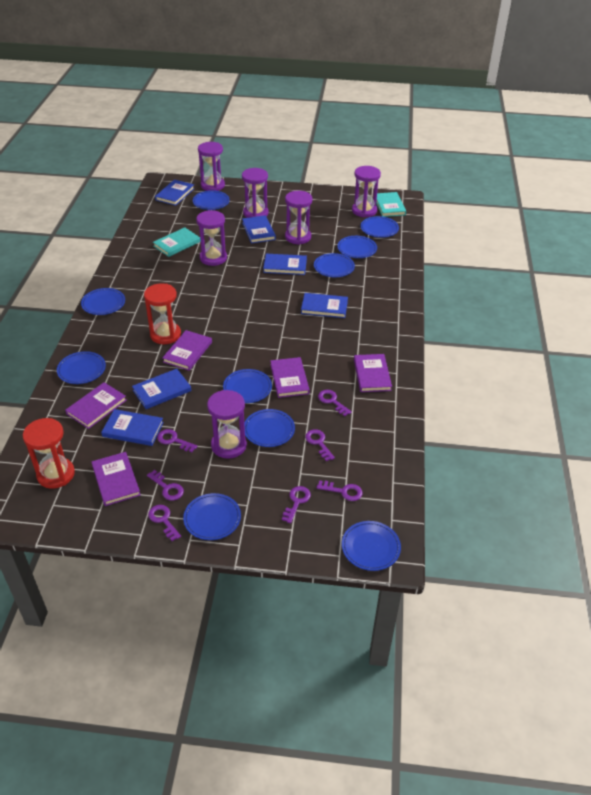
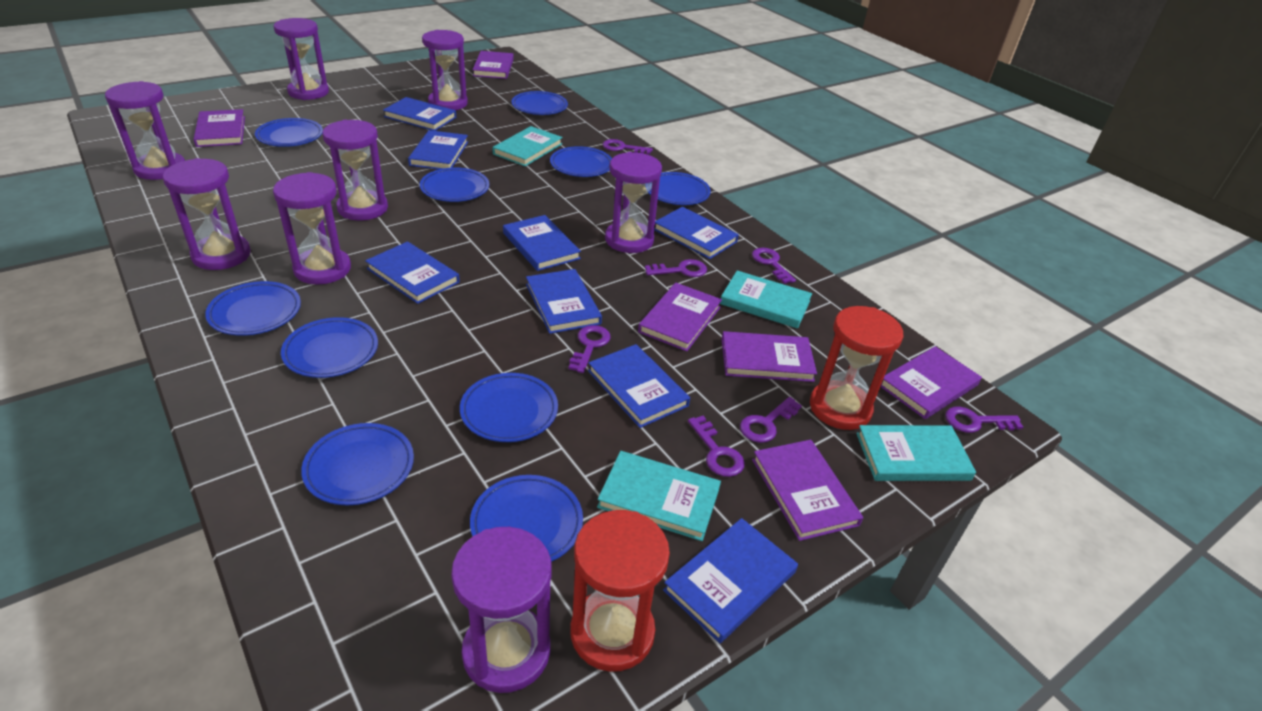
blue book: [101,409,164,446] [132,369,191,409] [155,180,195,206] [242,215,276,243] [263,254,307,275] [301,293,348,318] = 6 -> [365,241,460,304] [383,97,456,131] [408,130,468,169] [503,215,581,271] [526,269,602,334] [588,344,690,428] [654,207,739,259] [663,518,798,643] = 8
purple book: [65,382,127,429] [91,452,140,506] [162,330,212,371] [270,357,310,398] [354,354,392,392] = 5 -> [193,109,245,147] [473,51,514,79] [638,283,722,351] [721,331,817,382] [752,440,863,541] [880,346,982,419] = 6
purple hourglass: [196,210,227,266] [198,142,225,191] [207,390,247,459] [242,168,268,218] [285,191,313,245] [352,166,381,217] = 6 -> [105,81,185,180] [163,158,251,270] [273,18,329,100] [273,172,351,285] [322,120,388,221] [422,30,468,110] [451,527,552,693] [605,152,662,253] = 8
turquoise book: [153,227,201,257] [376,192,406,217] = 2 -> [493,126,563,166] [597,451,721,541] [720,271,812,329] [856,425,976,481] = 4

